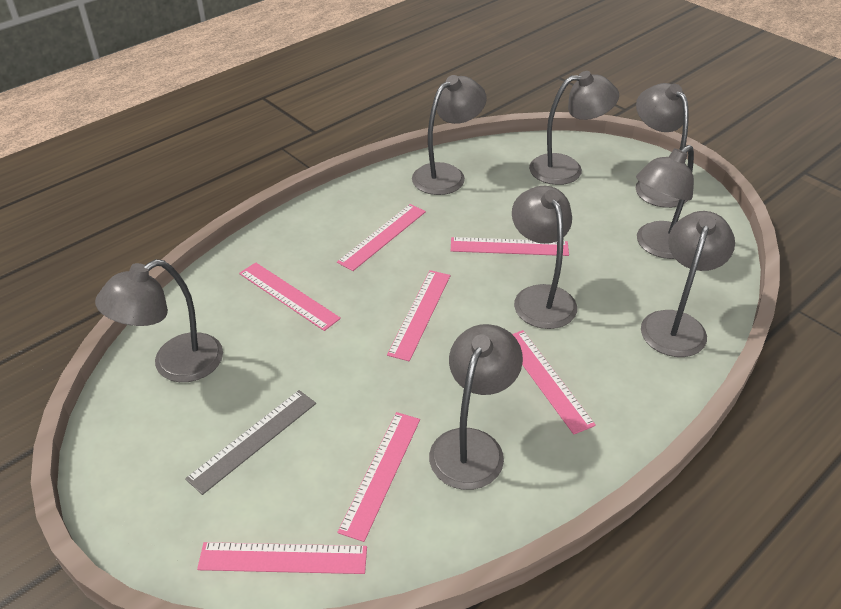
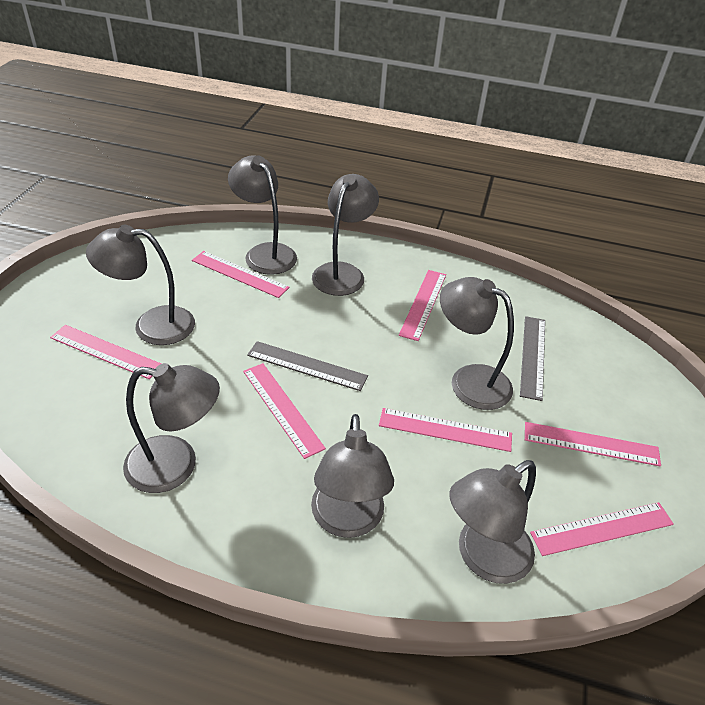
grey lamp: [95,259,223,382] [412,75,487,195] [429,324,523,490] [512,186,577,329] [529,71,619,185] [636,83,688,208] [636,145,694,259] [641,211,735,357] = 8 -> [86,225,195,345] [123,363,220,493] [228,155,297,275] [311,414,394,538] [312,174,379,296] [440,277,514,410] [449,460,536,584] = 7
grey ruler: [185,390,316,495] = 1 -> [247,341,368,391] [520,316,545,401] = 2

